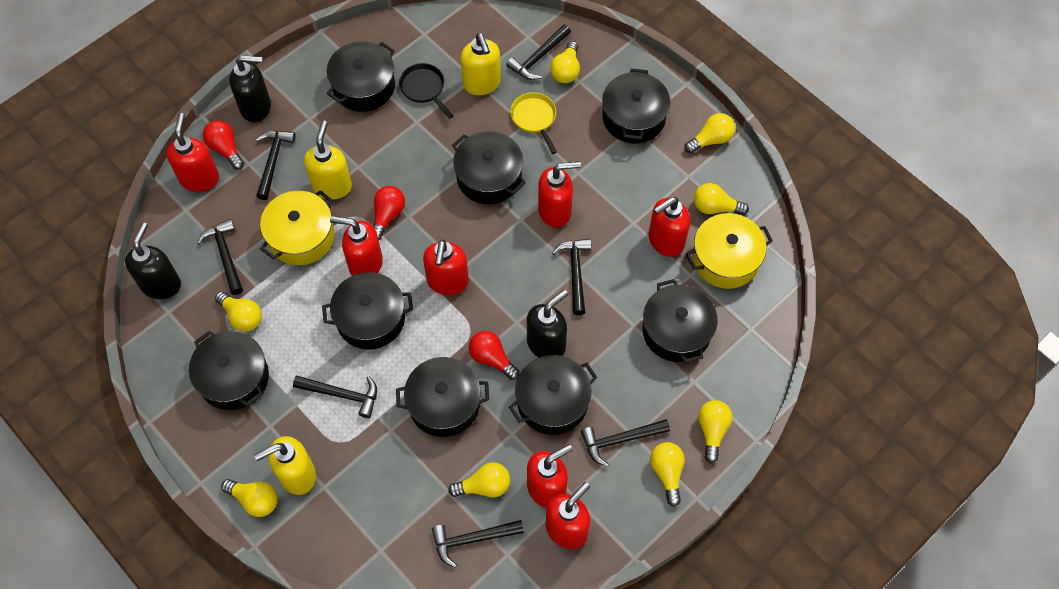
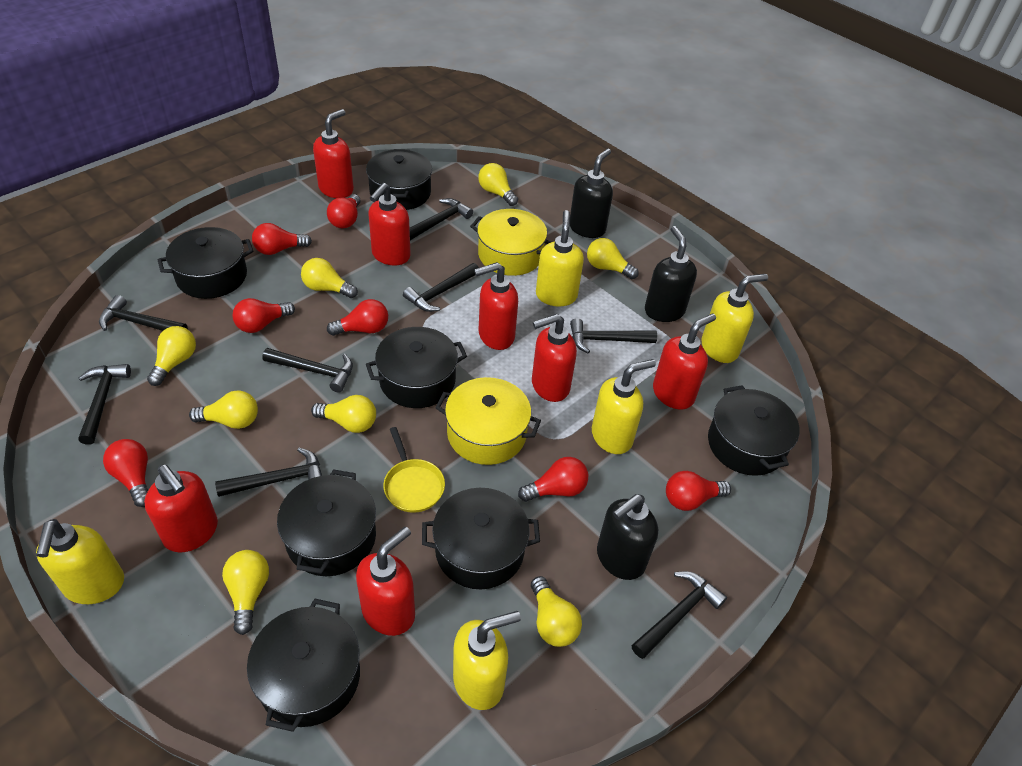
black hammer: [197,219,243,295] [256,131,296,200] [293,375,377,418] [432,520,524,568] [506,24,571,80] [552,239,591,315] [581,419,670,467] = 7 -> [78,364,131,445] [99,295,188,331] [215,448,322,497] [262,348,353,393] [403,263,479,312] [410,198,473,240] [570,318,657,354] [631,571,727,659] = 8
black pan: [399,63,453,119] = 1 -> none = 0
black pot: [189,331,269,410] [322,272,413,350] [327,41,395,112] [396,357,489,437] [452,131,526,204] [509,355,597,435] [602,68,670,143] [643,279,718,363] = 8 -> [158,227,254,299] [247,599,360,732] [277,469,376,576] [366,149,432,210] [366,327,467,408] [422,488,540,589] [708,385,800,476] = 7
red light bulb: [203,120,244,170] [373,186,405,240] [469,331,519,380] = 3 -> [103,439,148,507] [233,298,295,333] [252,223,312,255] [327,194,360,228] [327,299,388,336] [518,457,588,502] [666,471,731,511] = 7
yellow soap dispenser: [254,436,316,495] [304,121,352,199] [461,33,501,95] = 3 -> [36,519,124,604] [453,611,521,710] [536,210,584,307] [592,359,656,454] [701,274,768,363] = 5

